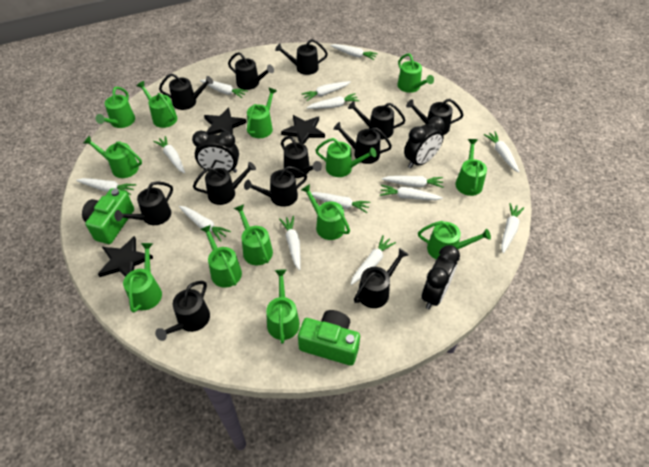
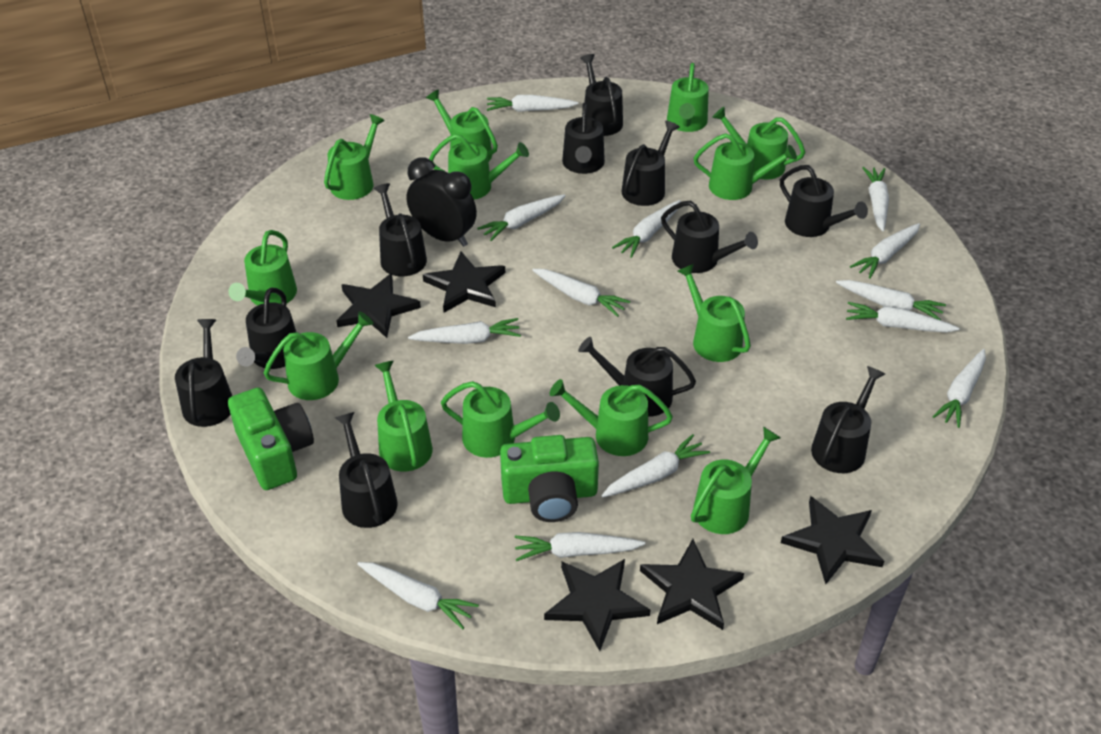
black clock: [192,131,239,173] [404,116,445,169] [422,245,460,309] = 3 -> [407,157,477,247] = 1
black star: [98,236,153,277] [204,107,247,135] [281,115,325,144] = 3 -> [336,273,421,338] [423,252,505,313] [544,559,650,651] [640,539,744,630] [781,496,884,584] = 5
black watering can: [114,181,173,225] [155,281,210,341] [159,73,213,110] [193,162,256,205] [228,52,274,90] [244,166,307,207] [275,39,328,75] [281,136,322,178] [333,122,392,164] [348,101,406,139] [354,248,408,308] [406,99,463,135] = 12 -> [175,319,232,427] [236,287,296,369] [335,412,398,528] [374,183,427,277] [562,102,605,174] [578,337,696,417] [580,54,623,136] [622,121,680,206] [661,201,758,273] [780,165,868,237] [811,366,885,473] = 11
white carrot: [76,178,136,195] [153,136,185,173] [179,206,231,242] [200,79,248,98] [279,216,301,271] [302,81,350,101] [306,93,360,109] [311,192,371,213] [330,44,378,60] [351,235,396,285] [380,185,443,200] [382,176,444,188] [484,131,520,173] [501,203,524,253] = 14 -> [357,562,479,630] [408,318,521,344] [477,194,566,241] [487,95,579,112] [515,532,646,561] [532,269,630,317] [601,434,710,497] [612,200,681,258] [836,280,946,320] [846,302,960,332] [850,223,920,279] [862,167,889,231] [932,349,986,428] = 13

